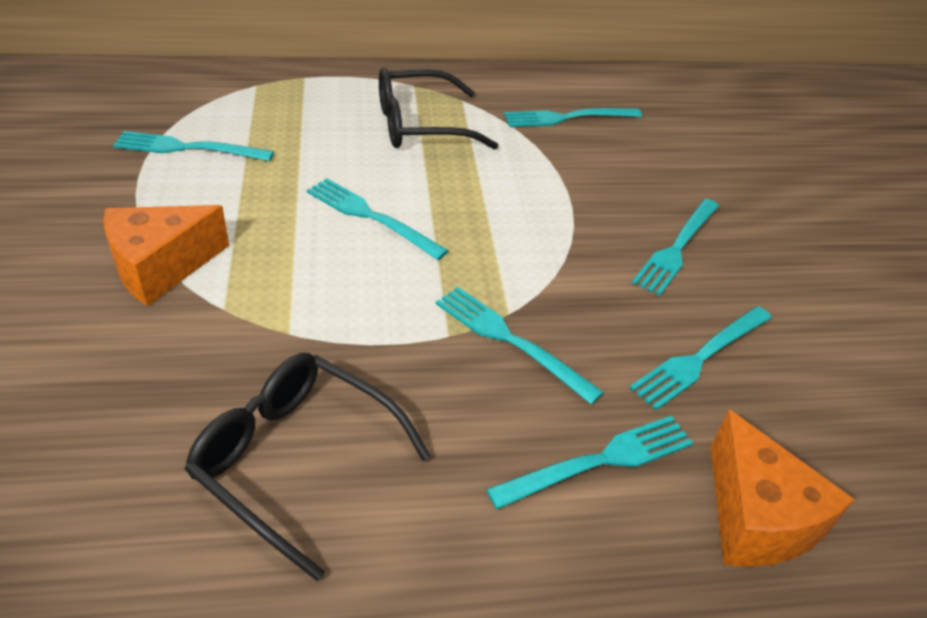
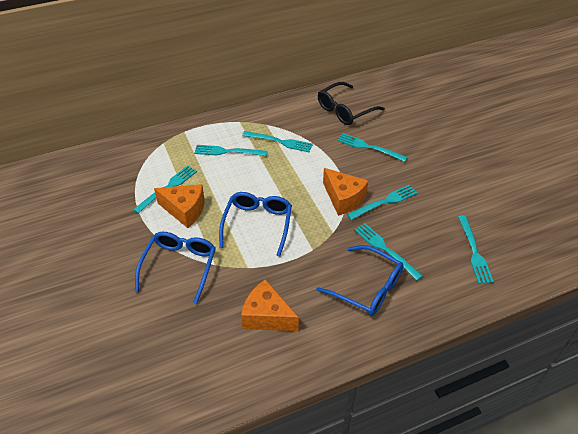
black glasses: [184,353,431,581] [379,68,499,150] = 2 -> [318,82,385,125] = 1
blue glasses: none = 0 -> [135,232,216,304] [219,192,292,256] [316,245,404,316] = 3
orange cheese: [103,205,229,306] [711,409,854,567] = 2 -> [154,184,205,228] [241,279,299,331] [323,168,368,216] = 3

